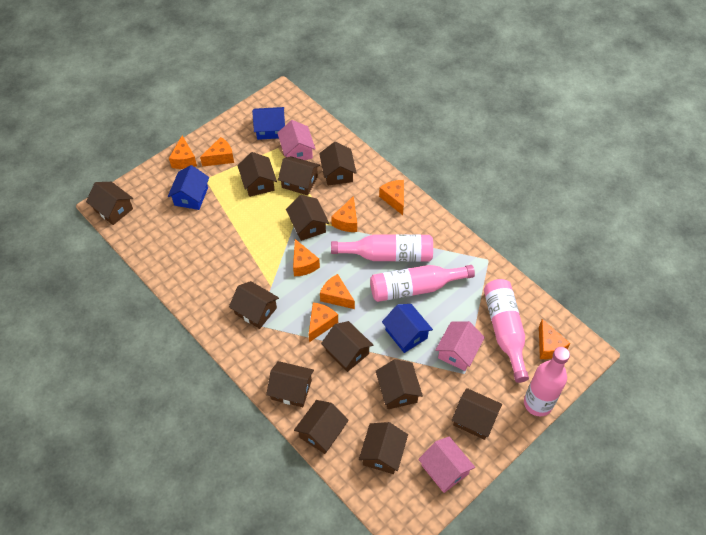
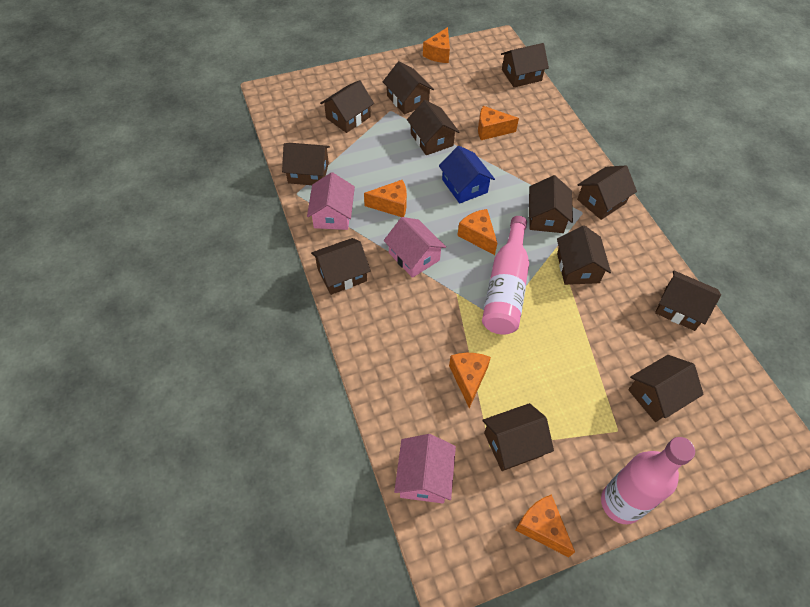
blue house: [168,165,210,210] [252,107,285,140] [382,304,433,353] = 3 -> [439,146,495,204] = 1
orange cheese: [169,136,197,169] [200,137,234,167] [293,239,320,276] [309,303,338,342] [320,274,355,309] [331,196,357,232] [379,180,404,215] [539,319,570,359] = 8 -> [364,180,407,217] [423,27,450,63] [449,353,491,408] [457,209,497,255] [478,106,519,140] [516,494,575,557] = 6
pink bottle: [331,234,433,262] [370,265,475,302] [484,279,529,383] [524,347,570,417] = 4 -> [482,216,529,335] [601,437,695,524] = 2

